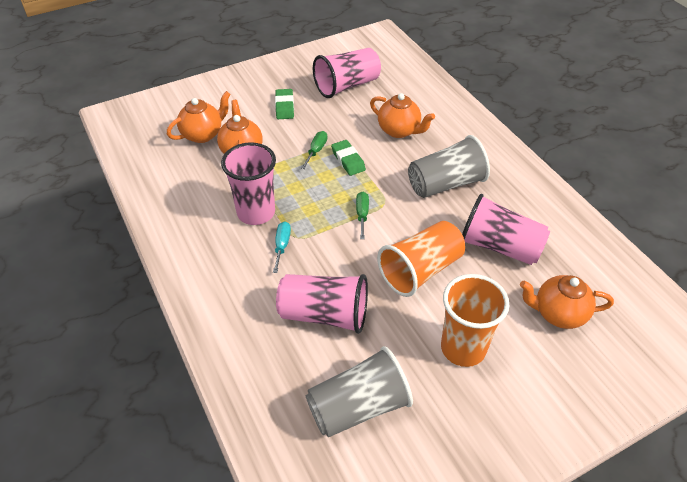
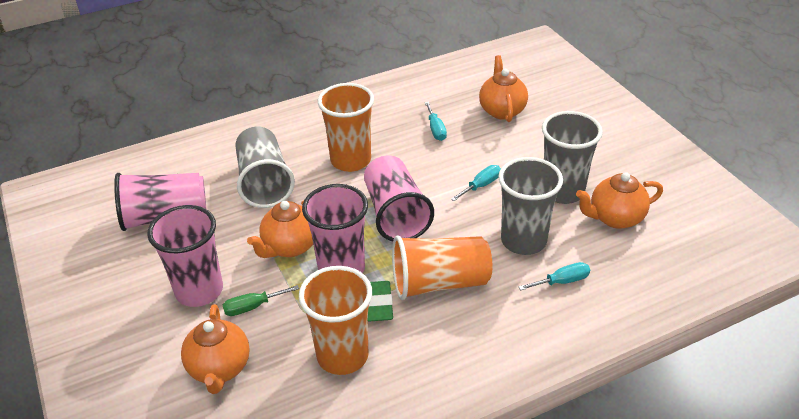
green eraser: [275,89,294,119] [331,140,366,176] = 2 -> [368,281,393,322] = 1
green screwdriver: [301,131,327,169] [356,192,369,239] = 2 -> [223,285,299,316] = 1
grey cup: [305,346,413,437] [408,135,490,198] = 2 -> [235,127,295,208] [498,157,563,255] [542,111,603,204] = 3
orange cup: [377,221,465,297] [441,274,509,367] = 2 -> [299,266,372,375] [318,83,374,172] [392,235,492,300] = 3
turquoise screwdriver: [273,222,291,273] = 1 -> [425,102,447,141] [451,165,501,201] [518,262,590,290] = 3

